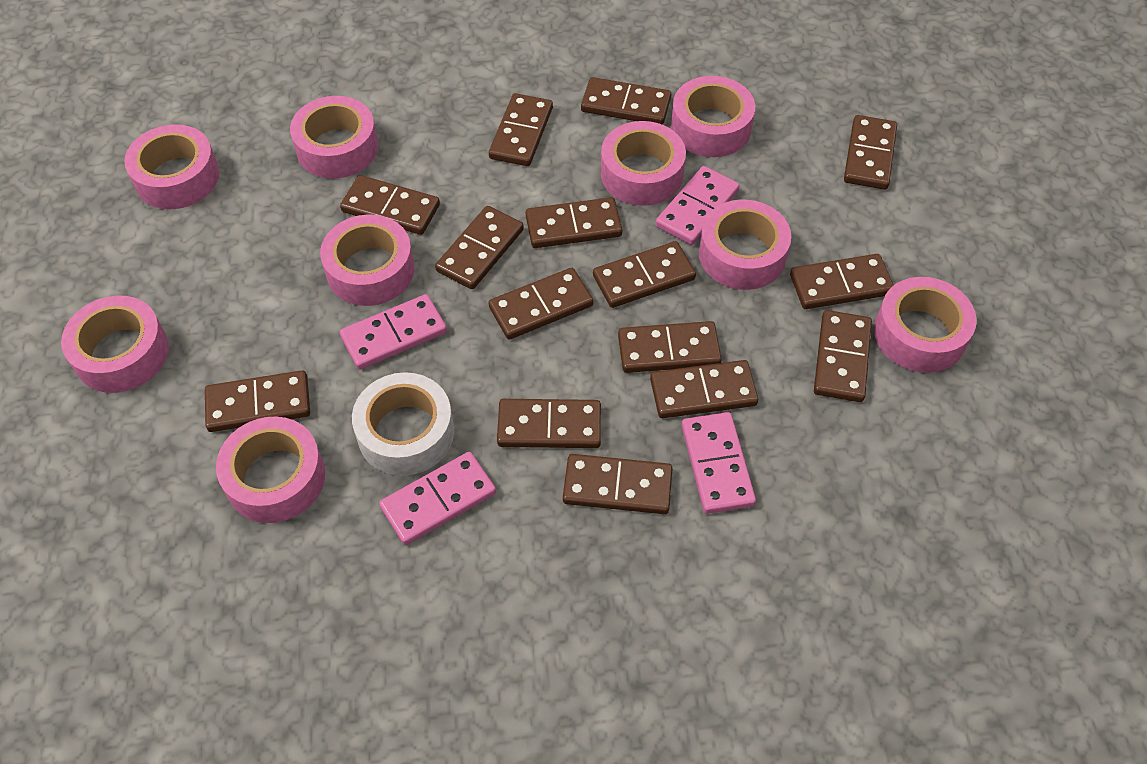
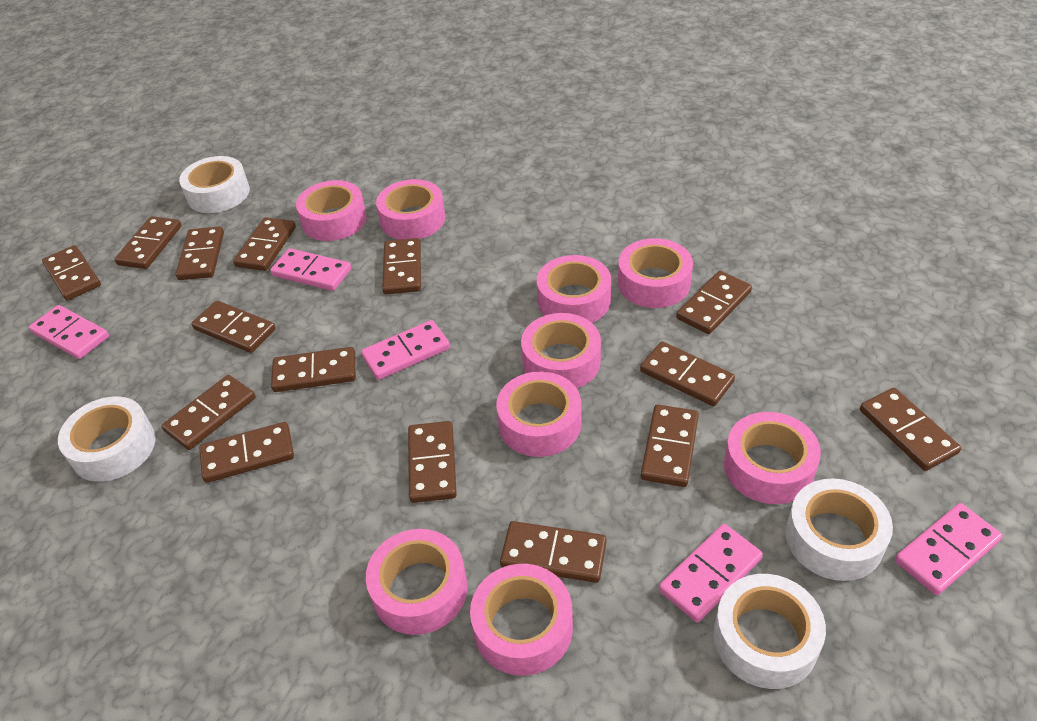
pink domino: [340,294,447,370] [379,452,496,545] [655,166,740,245] [681,412,756,514] = 4 -> [29,305,109,359] [270,248,351,291] [361,320,450,380] [659,524,763,623] [895,503,1003,595] = 5
white tape: [352,372,454,476] = 1 -> [58,396,156,482] [179,156,250,213] [714,574,826,689] [786,479,893,581] = 4

